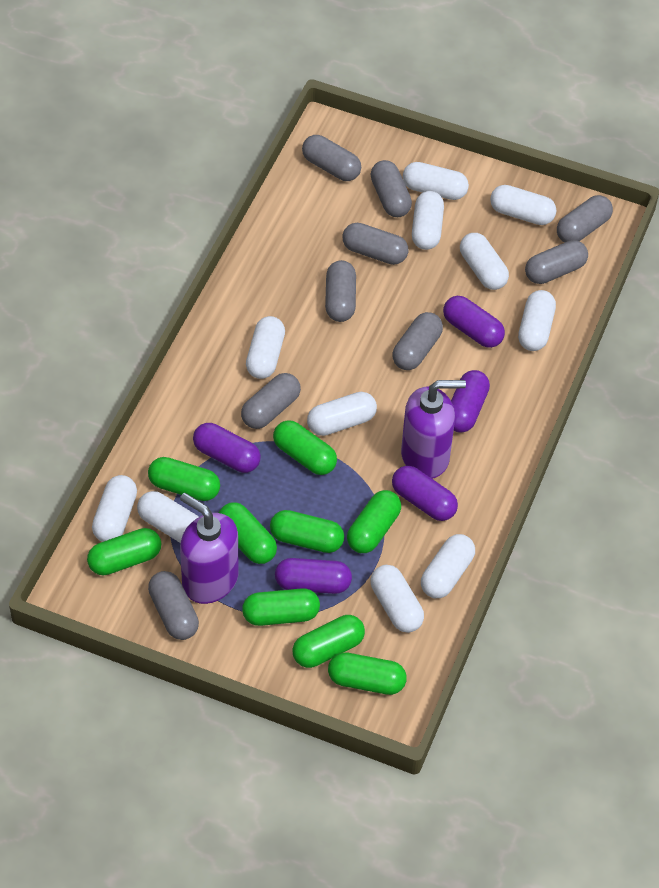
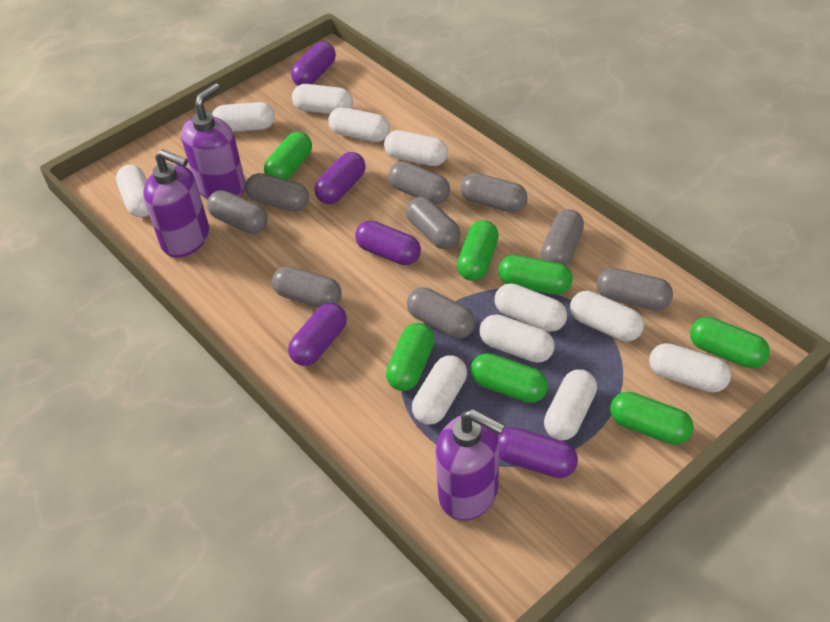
green capsule: [87,528,161,575] [148,457,220,501] [219,502,277,564] [242,588,320,626] [270,510,344,553] [273,420,337,475] [292,615,365,668] [328,652,407,695] [347,490,401,553] = 9 -> [264,132,312,180] [386,323,435,391] [457,220,499,281] [470,353,548,403] [498,255,572,295] [610,392,694,445] [690,317,770,368] = 7
purple soap dispenser: [180,493,239,604] [401,380,466,479] = 2 -> [143,149,209,257] [181,83,246,199] [435,409,505,521] = 3

